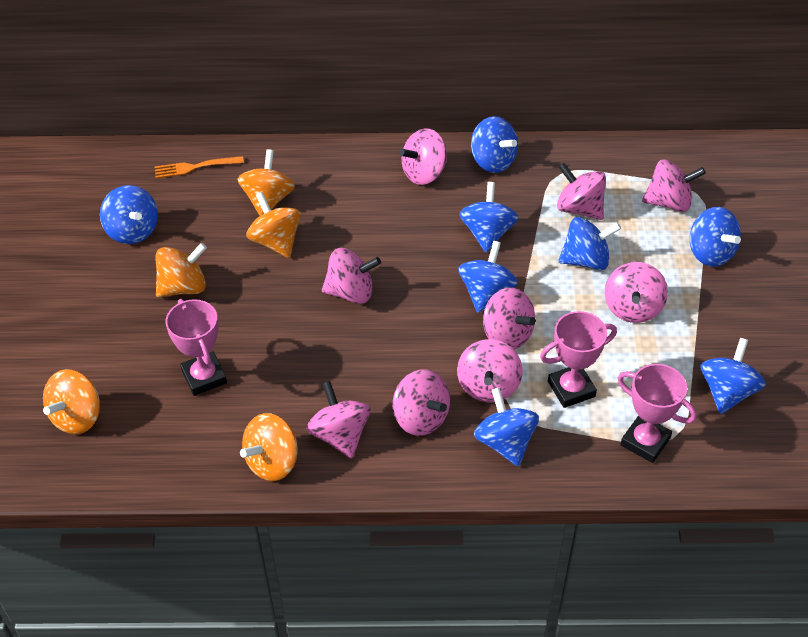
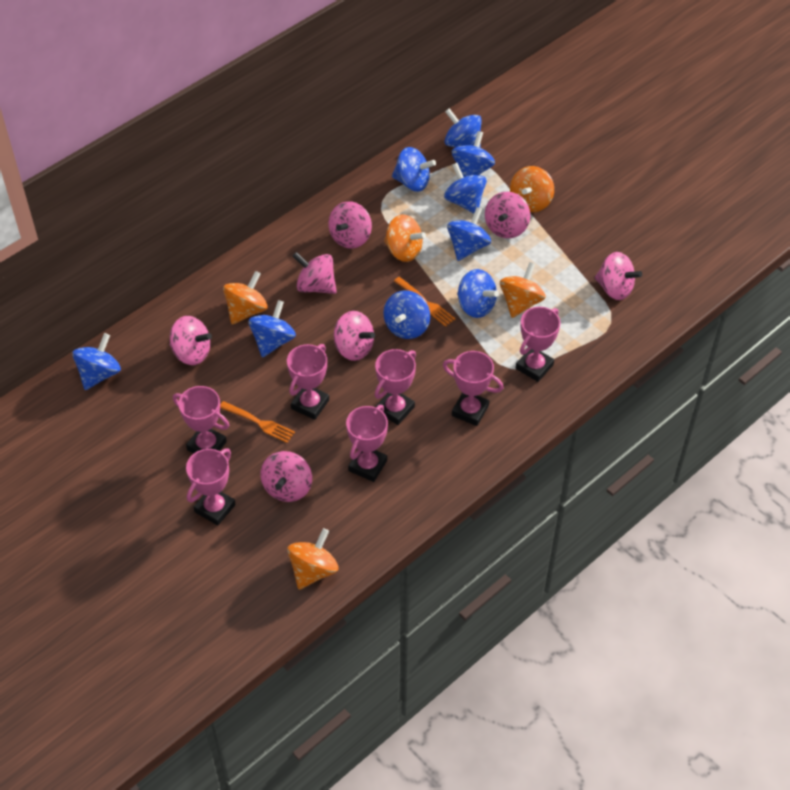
blue spinning top: [100,185,158,244] [458,241,518,313] [459,182,518,253] [471,116,518,173] [474,387,539,467] [558,217,621,270] [690,207,741,267] [701,338,766,414] = 8 -> [72,333,121,390] [248,300,296,358] [383,290,430,339] [392,147,436,192] [444,163,487,214] [445,108,482,148] [447,207,491,261] [452,131,495,177] [457,269,499,318] = 9
orange fork: [154,156,244,178] = 1 -> [220,401,295,443] [394,277,456,327] = 2
pink spinning top: [307,381,371,458] [322,248,381,304] [393,369,450,436] [399,128,447,185] [457,339,523,402] [483,288,536,350] [557,163,606,220] [605,262,668,323] [642,159,706,212] = 9 -> [170,316,212,365] [260,451,312,502] [293,252,337,294] [328,201,372,249] [334,311,375,361] [485,192,530,238] [595,252,642,300] = 7
pink trophy: [166,299,227,396] [540,311,617,408] [617,364,697,463] = 3 -> [173,386,229,454] [186,448,236,526] [287,344,329,420] [346,405,388,482] [375,349,416,425] [443,351,503,426] [516,307,560,382] = 7

